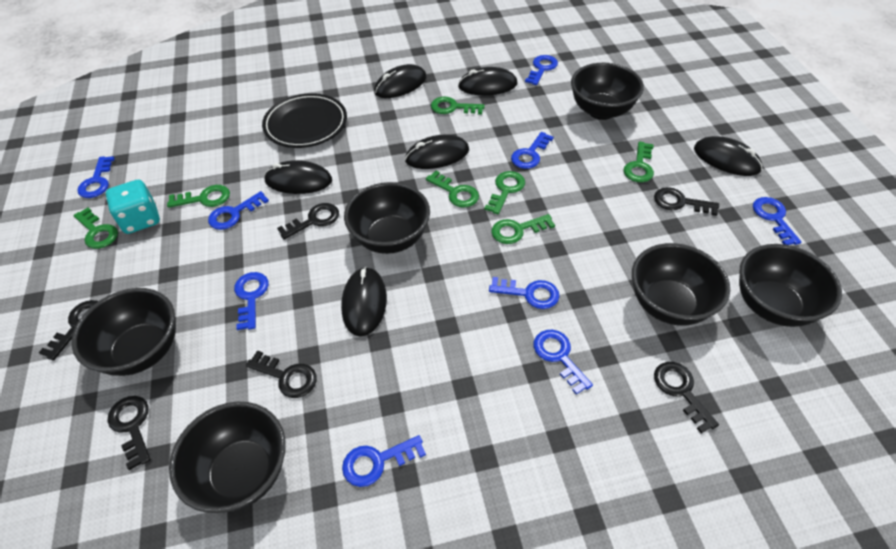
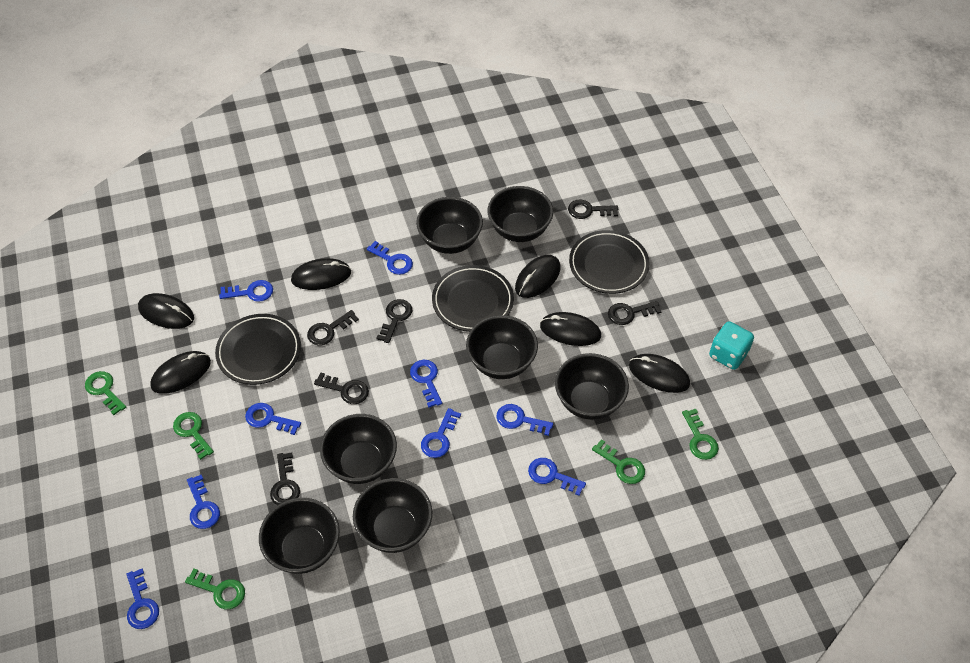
black bowl: [72,288,176,376] [169,402,286,513] [344,182,430,254] [571,63,644,120] [632,243,730,326] [739,244,842,327] = 6 -> [259,498,340,574] [320,414,397,484] [353,478,432,553] [416,197,483,254] [466,315,538,379] [488,186,553,242] [555,353,629,420] = 7
black plate: [262,93,347,148] = 1 -> [215,314,301,385] [432,265,514,332] [569,230,649,294] = 3
green key: [73,207,118,249] [167,185,230,208] [426,171,479,208] [431,97,485,115] [484,171,525,214] [491,214,555,244] [624,142,654,182] = 7 -> [85,371,126,415] [173,412,214,460] [185,568,245,609] [592,439,645,484] [682,409,719,460] = 5

